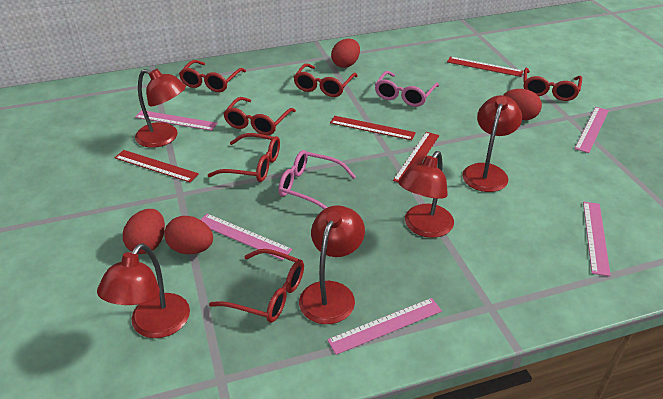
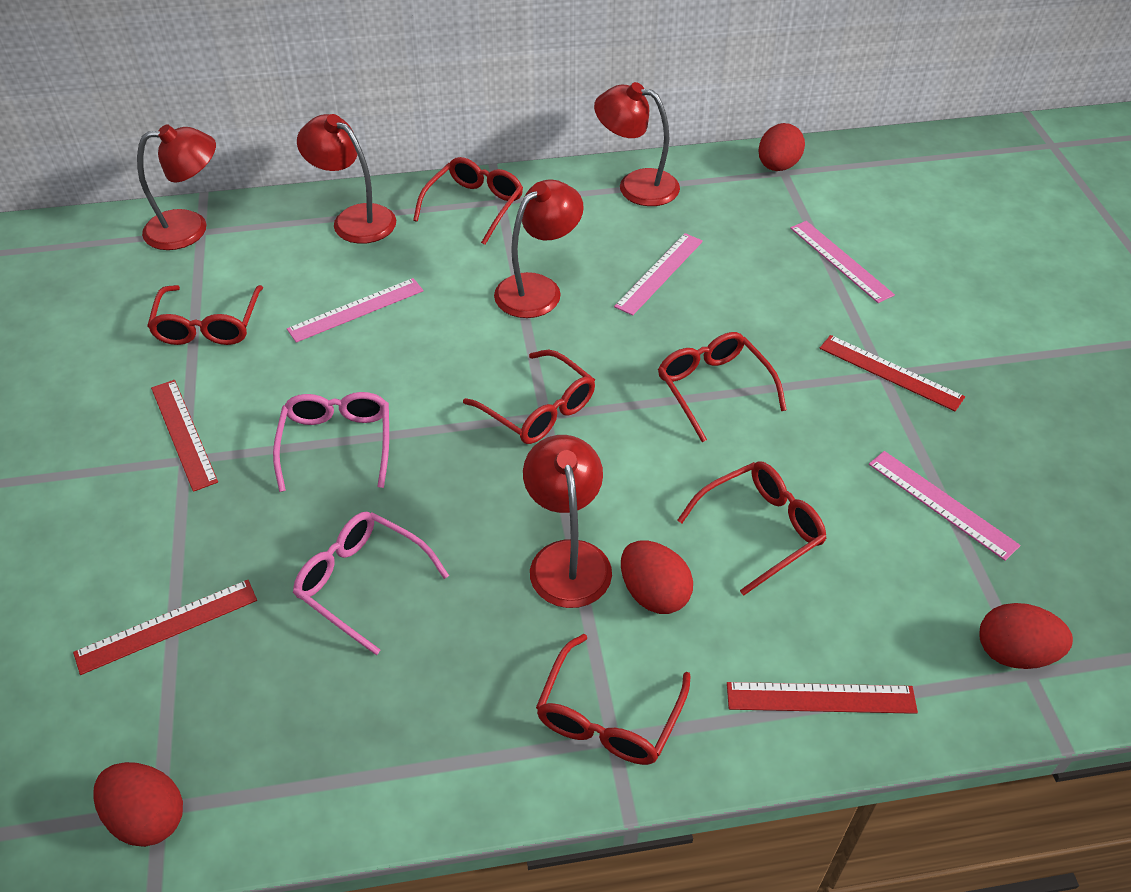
pink ruler: [135,110,217,131] [200,214,292,260] [327,298,442,355] [575,107,609,153] [583,202,611,276] = 5 -> [287,278,424,343] [614,233,703,316] [790,221,895,303] [869,451,1021,561] = 4

